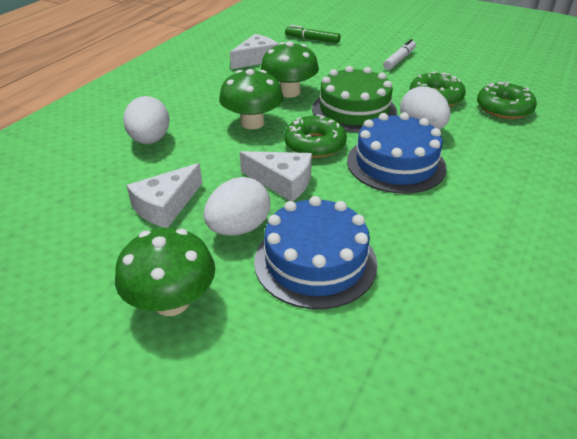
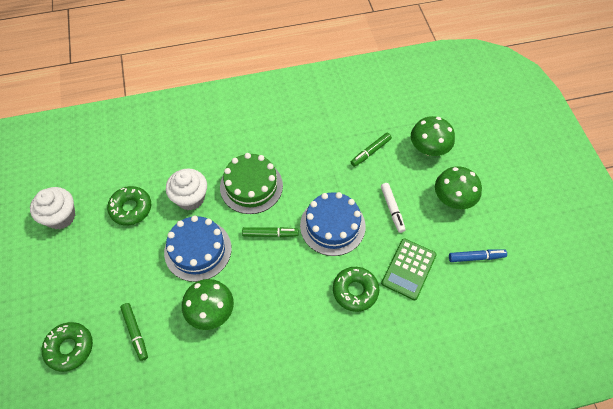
blue marker: none = 0 -> [449,249,507,262] = 1
green calculator: none = 0 -> [381,238,437,300] = 1
green marker: [285,25,340,43] = 1 -> [120,303,148,361] [242,227,298,237] [351,133,392,167] = 3
white cheese: [127,163,202,228] [230,34,279,69] [240,151,312,201] = 3 -> none = 0
white cupcake: none = 0 -> [30,187,75,229] [166,169,207,210] = 2
white egg: [123,96,170,144] [203,177,270,236] [400,86,451,129] = 3 -> none = 0

